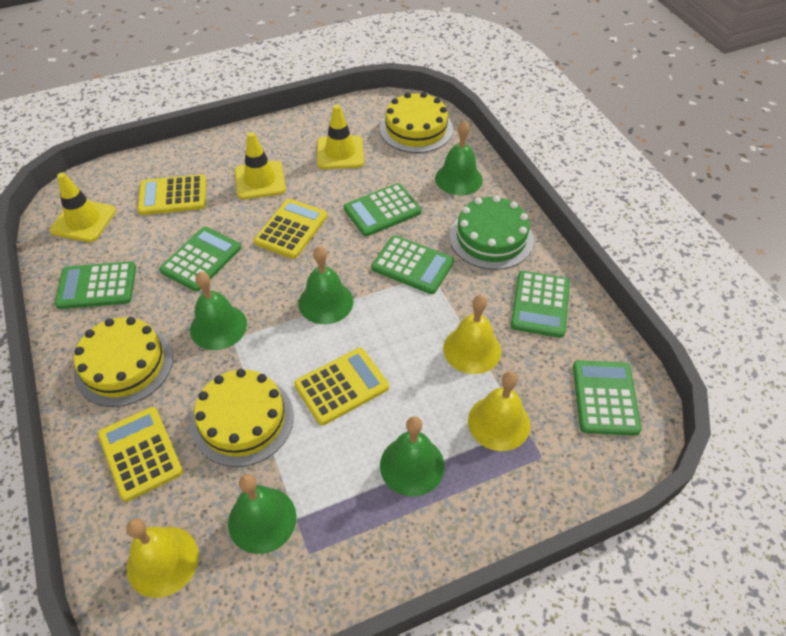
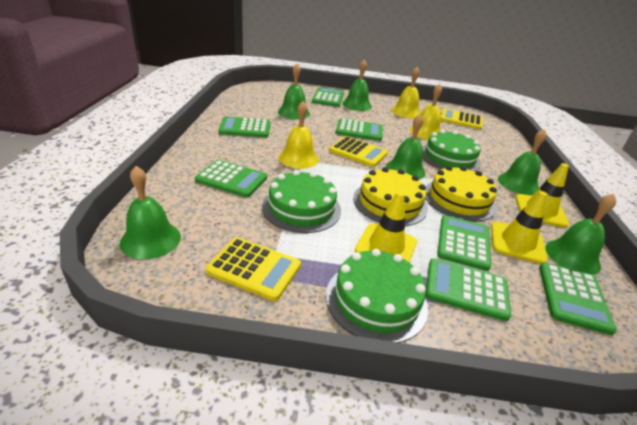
green bell: [190,272,247,350] [228,474,297,554] [298,246,353,324] [380,416,445,496] [435,120,483,196] = 5 -> [120,166,181,259] [278,64,310,119] [342,60,372,111] [386,114,425,180] [498,129,547,195] [546,193,616,275] = 6
green cake: [450,196,534,270] = 1 -> [262,170,341,233] [326,249,428,343] [422,130,481,171] = 3
green calculator: [55,261,136,309] [159,227,241,291] [344,183,421,236] [371,235,454,294] [511,271,570,338] [573,360,642,436] = 6 -> [195,160,267,198] [219,116,270,138] [312,87,344,107] [336,118,383,141] [426,258,511,321] [437,215,491,271] [539,263,617,335] = 7
yellow cake: [74,317,173,407] [191,369,294,467] [380,92,453,153] = 3 -> [353,167,428,226] [425,166,497,222] = 2
yellow calculator: [98,407,183,502] [137,174,206,215] [254,199,327,259] [294,348,389,425] = 4 -> [206,237,301,301] [329,136,388,167] [441,109,483,130] = 3

